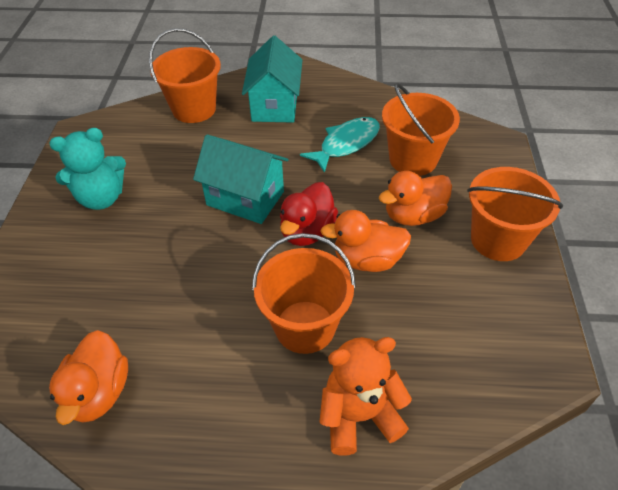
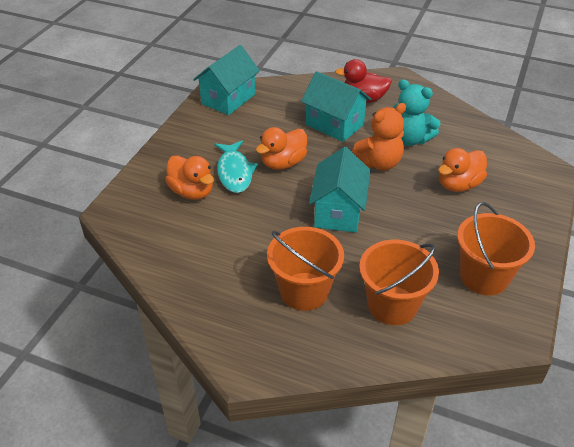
orange bucket: [149,28,221,123] [252,233,356,354] [382,83,460,176] [467,167,563,261] = 4 -> [267,227,344,311] [359,240,439,325] [457,202,535,295] = 3
turquoise house: [193,134,288,224] [242,36,303,122] = 2 -> [193,45,260,115] [301,71,371,142] [309,147,371,233] = 3

